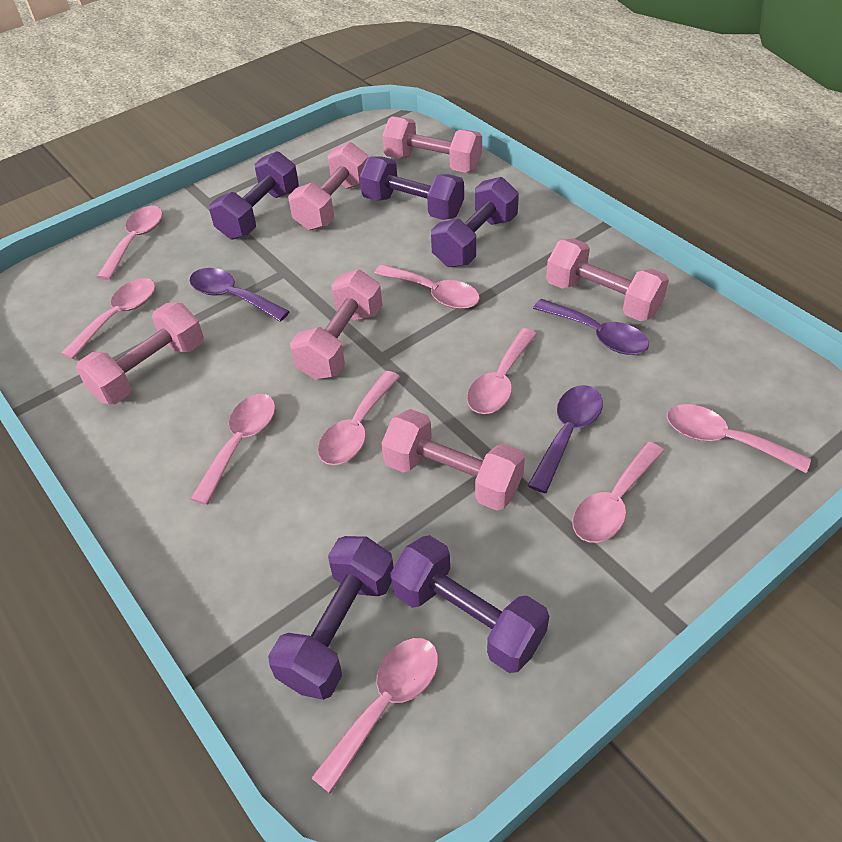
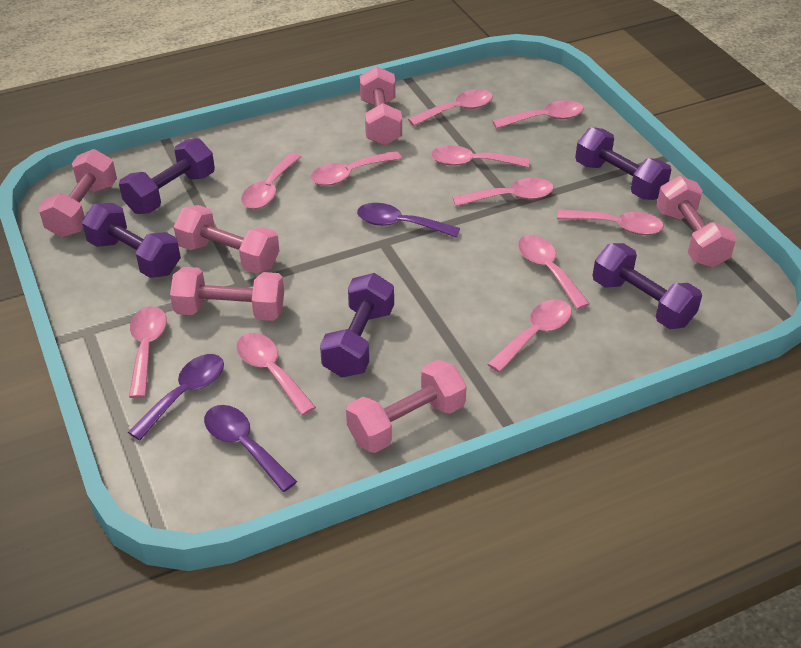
pink spoon: [61,278,155,360] [97,206,163,280] [191,394,276,505] [311,638,438,794] [318,371,400,465] [374,264,480,309] [467,328,537,414] [572,442,665,543] [667,404,811,473] = 9 -> [129,306,167,398] [236,333,316,416] [241,153,301,209] [310,151,402,186] [408,89,493,126] [431,145,529,168] [452,178,554,207] [488,299,572,373] [493,100,584,129] [518,235,590,310] [557,210,664,235] = 11

